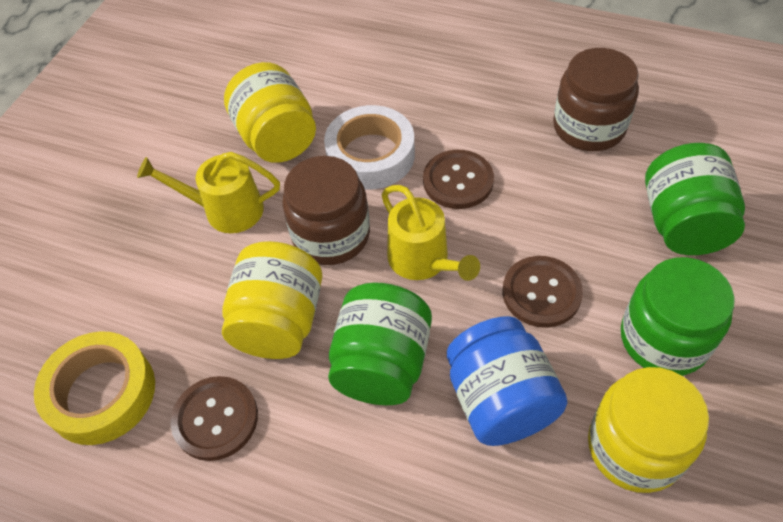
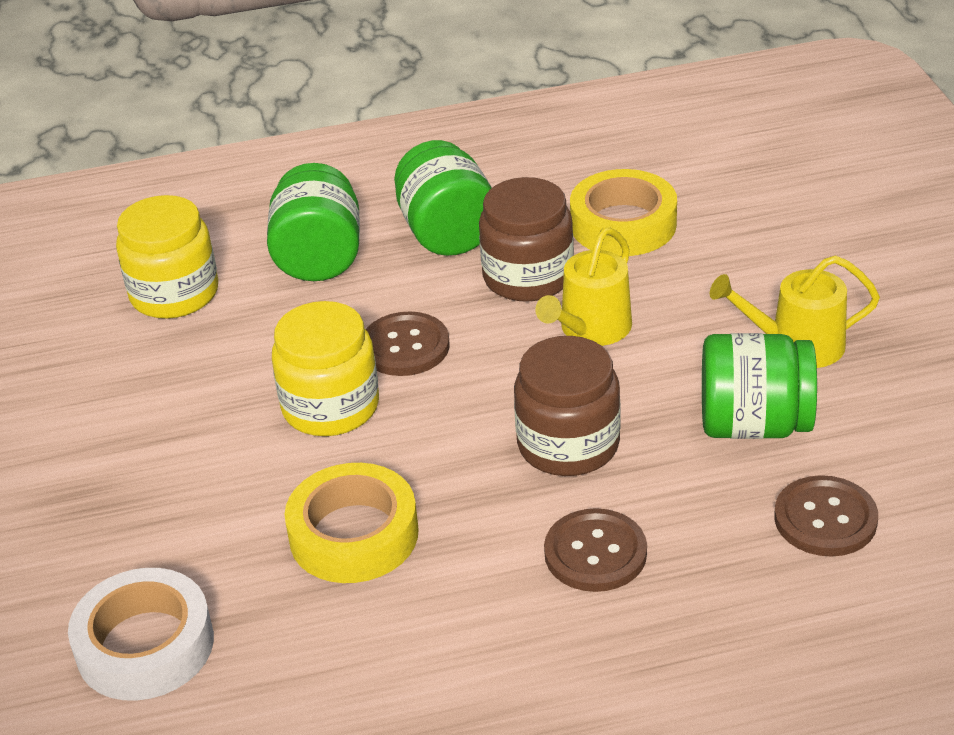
blue jar: [447,316,568,446] = 1 -> none = 0
yellow jar: [222,241,322,359] [224,62,316,163] [588,367,709,493] = 3 -> [116,195,218,319] [272,301,379,436] = 2
yellow tape: [34,331,155,445] = 1 -> [285,463,419,583] [570,169,677,256] = 2

